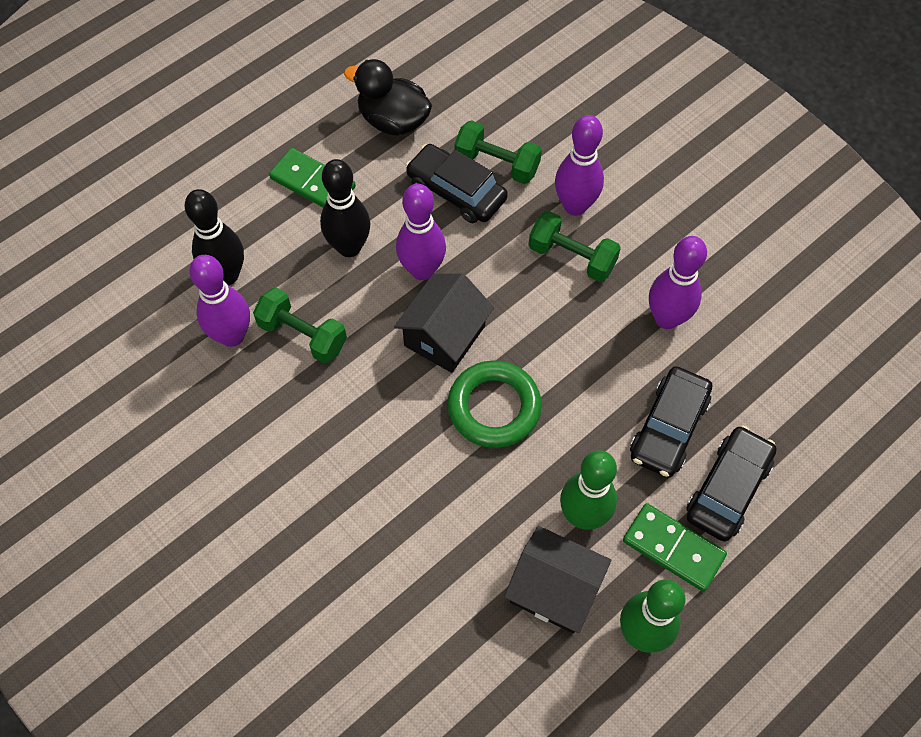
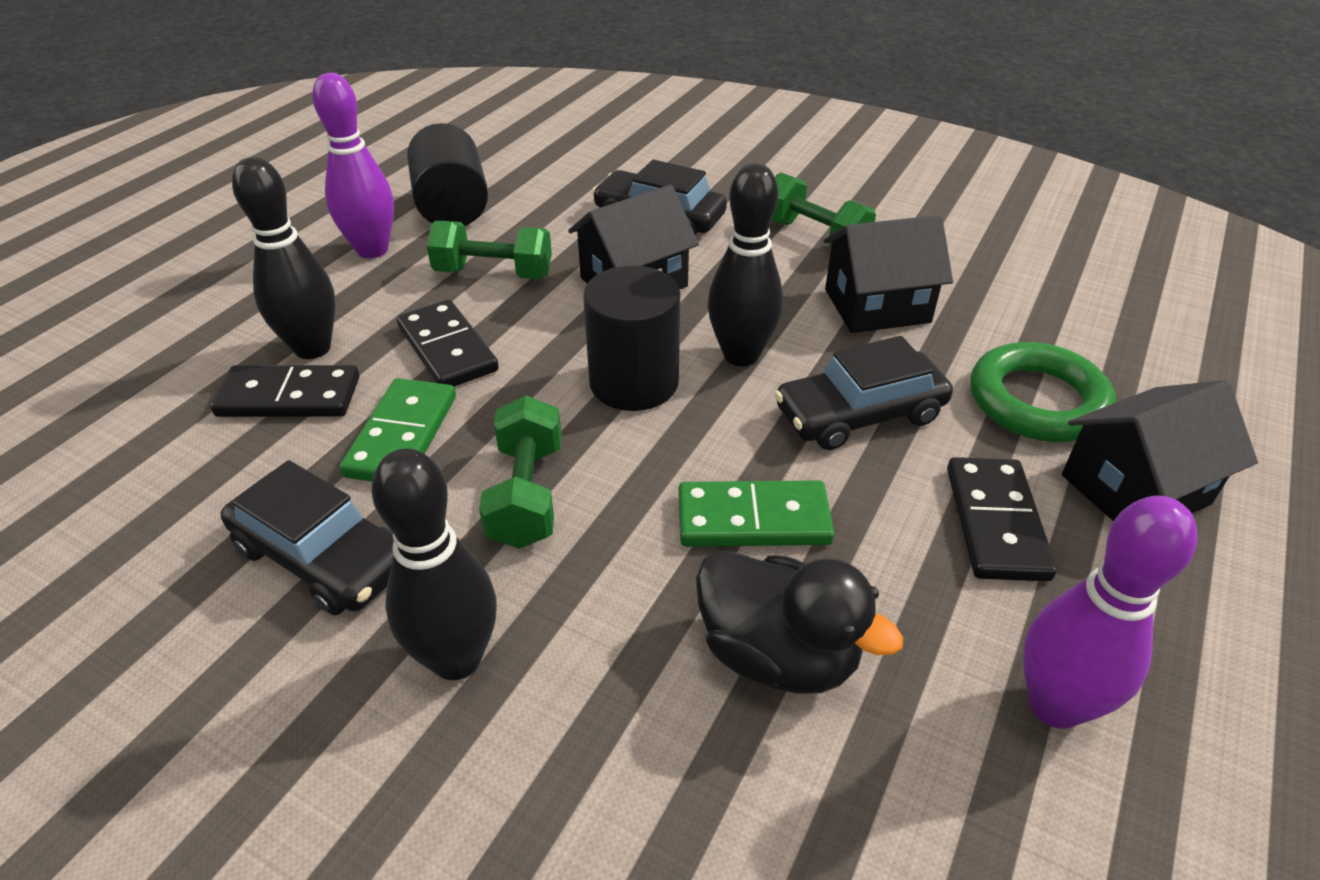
black bowling pin: [185,189,244,285] [320,159,370,257] = 2 -> [232,157,336,359] [371,448,497,680] [708,163,783,367] = 3
black cylinder: none = 0 -> [407,123,488,226] [583,266,680,411] = 2
black domino: none = 0 -> [210,365,360,417] [397,300,499,386] [947,457,1057,582] = 3
black house: [394,273,494,373] [504,526,611,634] = 2 -> [568,185,699,290] [824,215,953,333] [1062,380,1258,521] = 3
green bowling pin: [560,450,617,530] [620,579,686,653] = 2 -> none = 0
purple bowling pin: [189,255,250,347] [396,184,446,280] [555,115,604,216] [649,236,707,329] = 4 -> [312,73,394,258] [1023,496,1198,729] = 2

